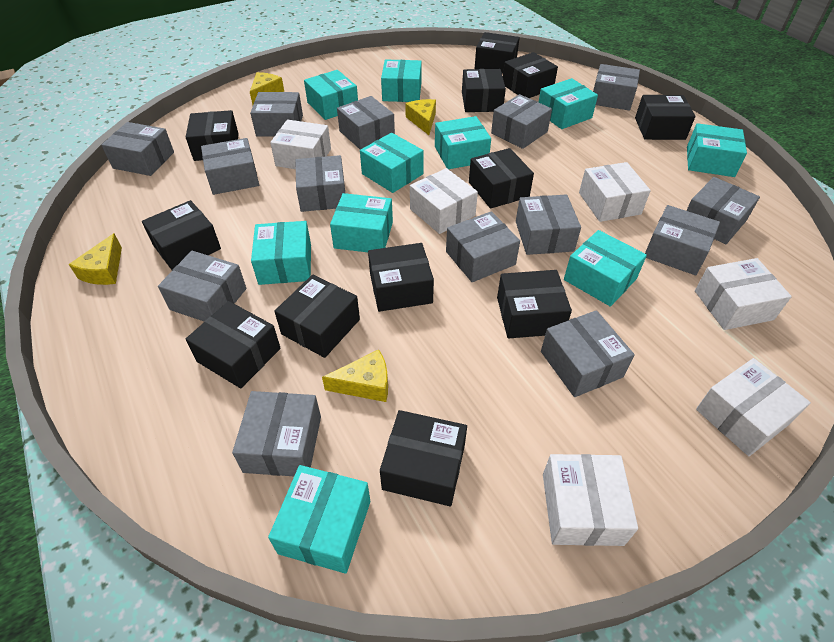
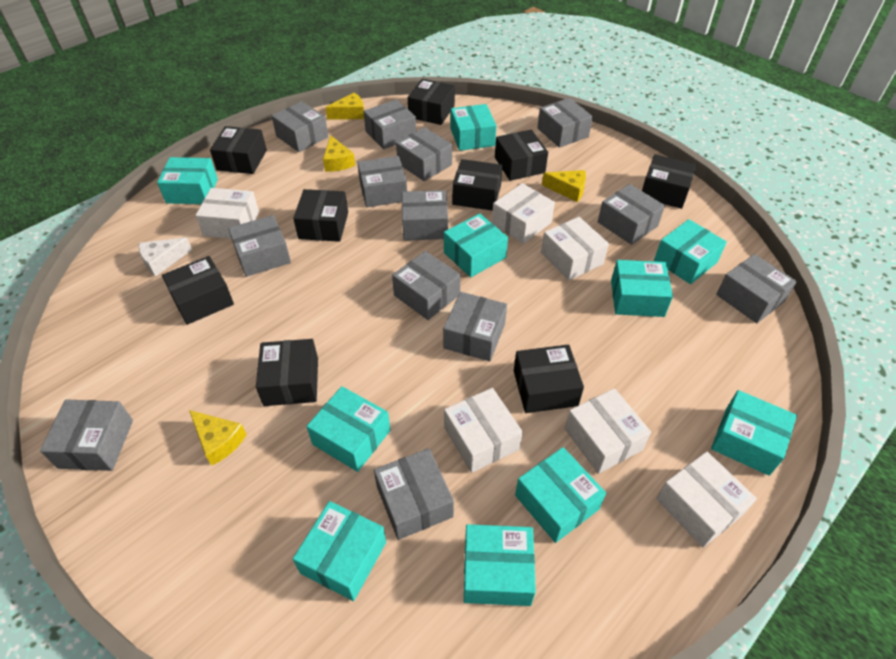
black box: [142,200,221,270] [185,301,281,388] [186,110,239,161] [274,275,360,358] [368,243,434,312] [380,410,467,506] [462,69,506,112] [469,148,534,209] [475,32,520,74] [497,270,572,338] [503,52,558,98] [635,95,696,140] = 12 -> [162,256,234,325] [210,126,267,174] [256,339,318,406] [293,189,348,242] [408,79,455,125] [452,159,503,211] [495,130,548,181] [514,344,584,413] [642,154,697,209] = 9
grey box: [101,122,174,176] [158,251,246,321] [201,138,259,195] [232,391,321,476] [250,92,303,137] [296,155,345,212] [337,96,395,150] [446,211,520,282] [491,94,552,149] [516,194,581,255] [541,310,635,397] [593,64,640,111] [645,205,720,275] [686,177,760,244] = 14 -> [40,399,133,471] [228,215,291,277] [272,101,328,152] [357,156,407,207] [363,99,416,149] [374,448,454,540] [392,251,461,320] [396,127,452,181] [402,190,448,241] [443,292,507,361] [537,98,593,148] [598,184,665,245] [716,254,797,323] = 13
white cheese: none = 0 -> [139,237,192,277] = 1

